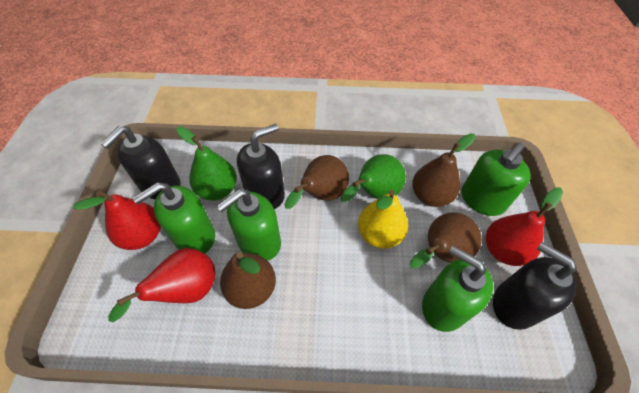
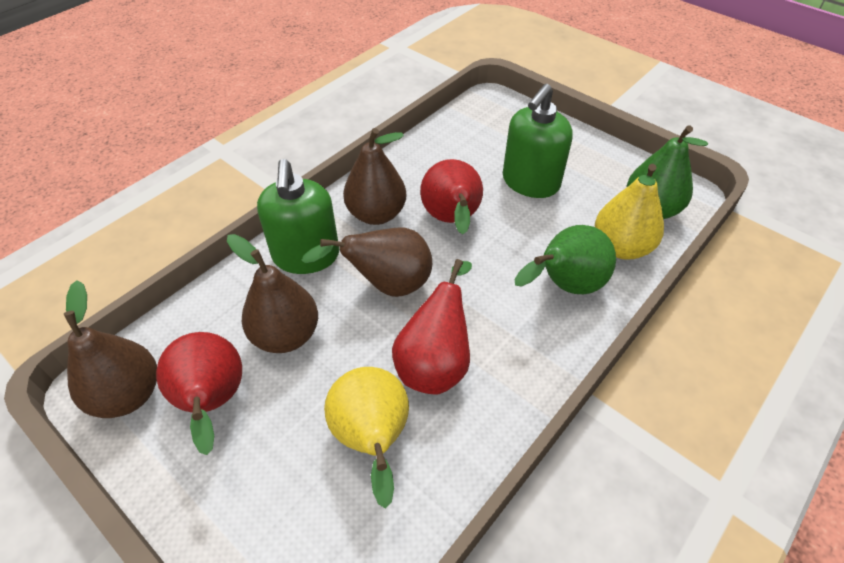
black soap dispenser: [101,126,181,200] [237,124,285,209] [493,242,577,330] = 3 -> none = 0
green soap dispenser: [132,182,215,254] [216,189,281,261] [422,245,493,332] [461,142,531,216] = 4 -> [257,159,339,274] [503,84,573,198] = 2
yellow pear: [358,190,408,249] = 1 -> [324,367,409,508] [595,164,664,260] = 2

